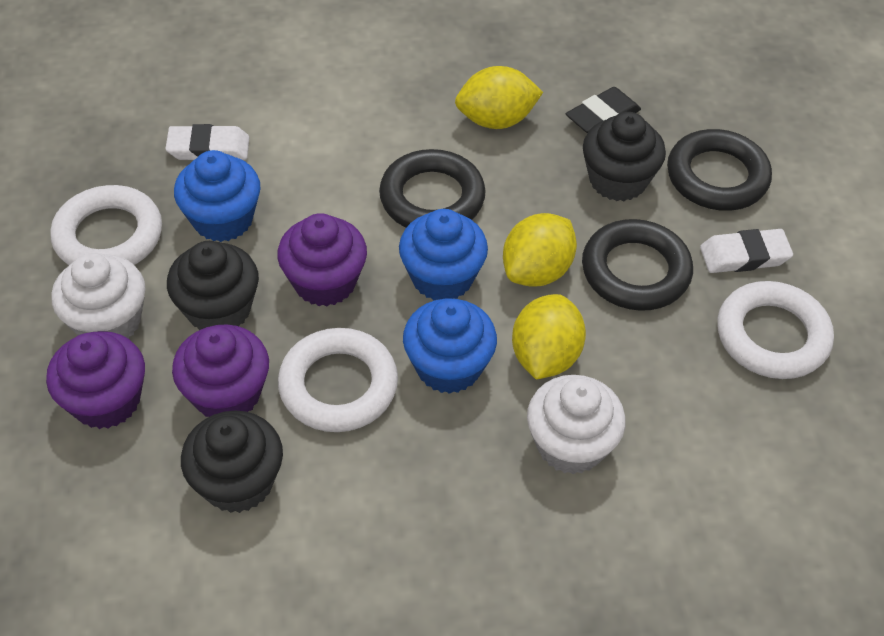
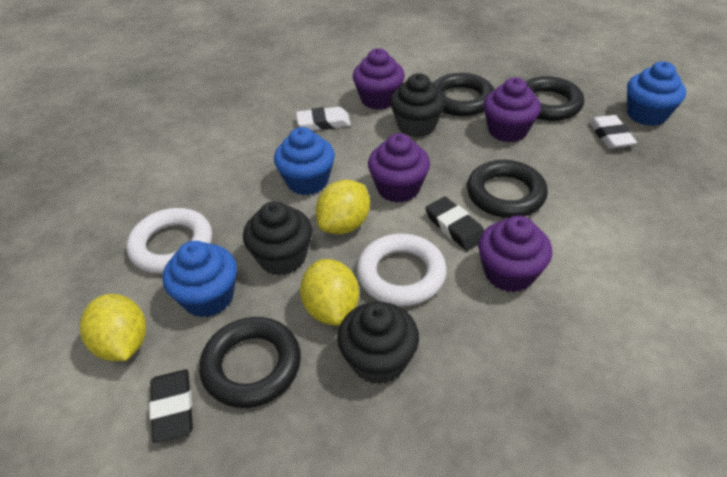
black eraser: [566,87,641,133] = 1 -> [149,369,193,443] [426,197,484,251] = 2
black ring: [379,149,486,228] [582,219,693,311] [667,129,772,211] = 3 -> [199,317,301,408] [433,73,495,116] [467,160,548,218] [525,76,584,121] = 4
purple cupcake: [46,331,145,429] [172,324,269,417] [277,213,367,306] = 3 -> [353,49,405,110] [368,133,430,203] [478,216,552,292] [483,77,541,143] = 4
white cupcake: [51,253,145,339] [527,375,626,474] = 2 -> none = 0
white ring: [50,185,162,265] [278,328,398,432] [717,281,834,379] = 3 -> [126,208,212,274] [357,234,447,306] = 2

